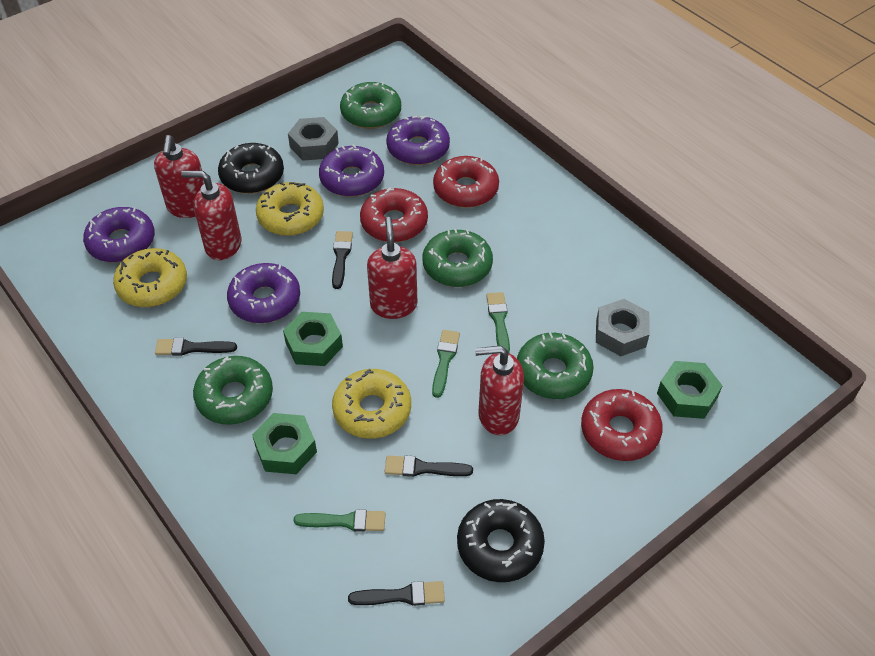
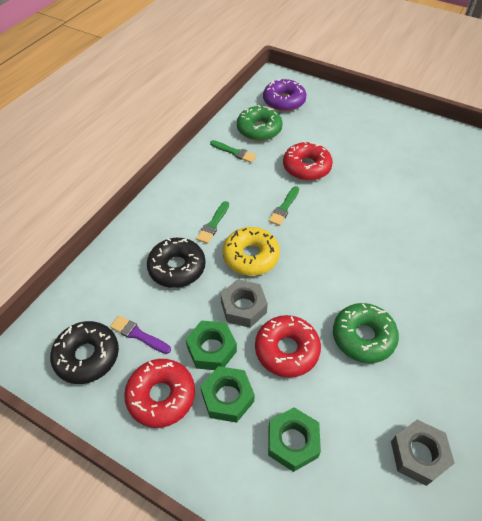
black brush: [155,338,237,356] [332,231,353,289] [348,581,445,606] [385,455,473,477] = 4 -> none = 0
green donut: [193,356,273,425] [340,82,401,129] [423,229,493,287] [517,333,594,399] = 4 -> [237,105,283,141] [333,303,399,363] = 2
purple brush: none = 0 -> [110,315,171,354] = 1
purple donut: [83,207,155,263] [227,263,300,323] [319,144,384,197] [386,116,450,165] = 4 -> [263,79,306,112] = 1
red soap dispenser: [154,135,205,218] [181,171,241,260] [367,217,417,319] [475,346,524,435] = 4 -> none = 0
yellow donut: [113,248,187,307] [256,182,324,236] [332,369,411,439] = 3 -> [223,227,280,276] = 1

